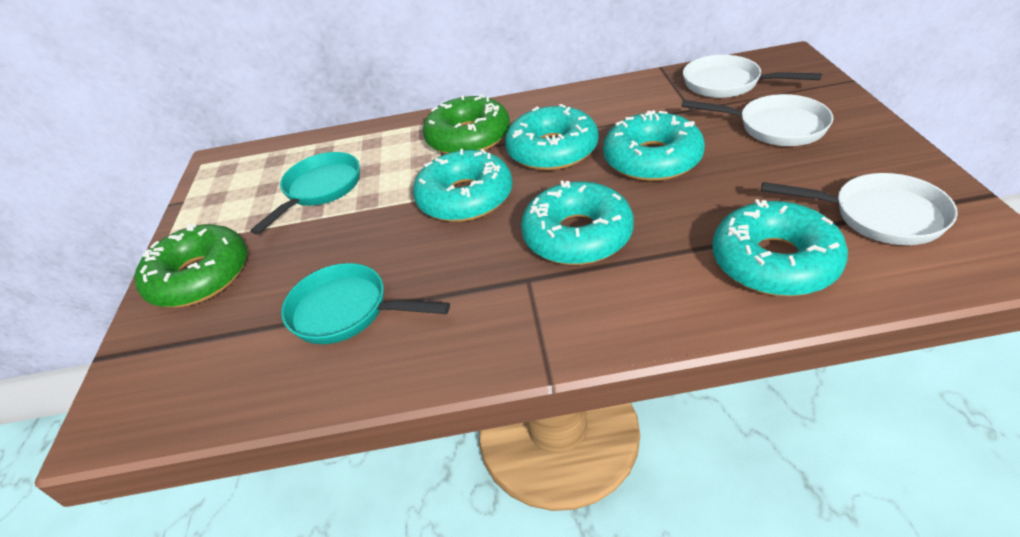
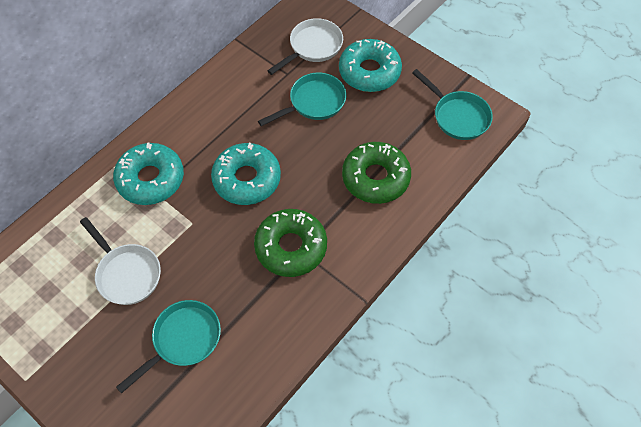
turquoise donut: [413,149,513,222] [505,104,598,171] [521,181,634,265] [603,110,705,181] [712,199,848,296] = 5 -> [113,142,184,205] [211,142,281,205] [339,39,402,92] = 3
turquoise pan: [250,152,360,235] [281,263,450,344] = 2 -> [116,300,221,394] [258,73,346,126] [412,69,493,140] = 3
white pan: [681,94,833,146] [683,55,822,98] [761,173,958,245] = 3 -> [80,217,161,305] [267,18,343,75] = 2

